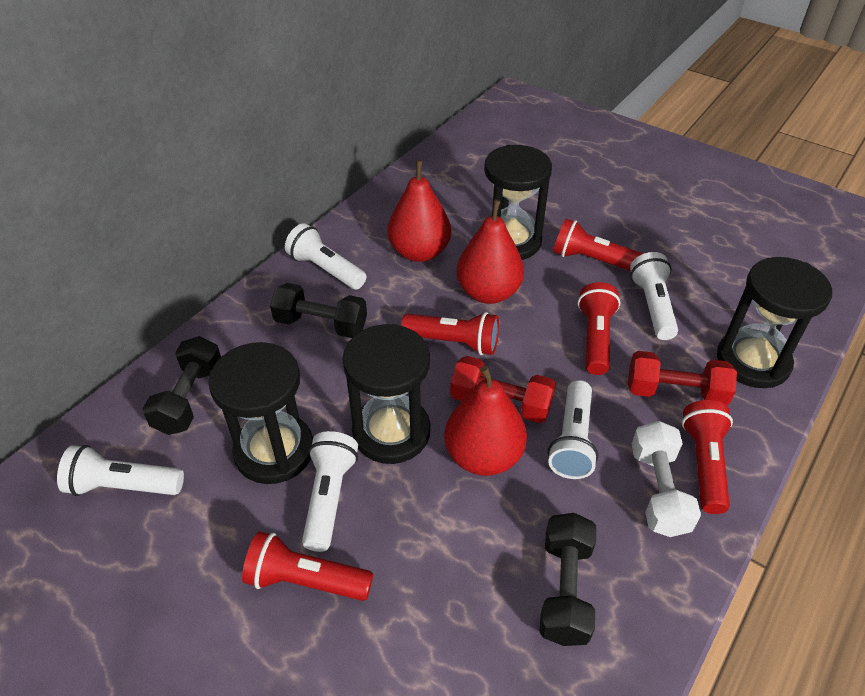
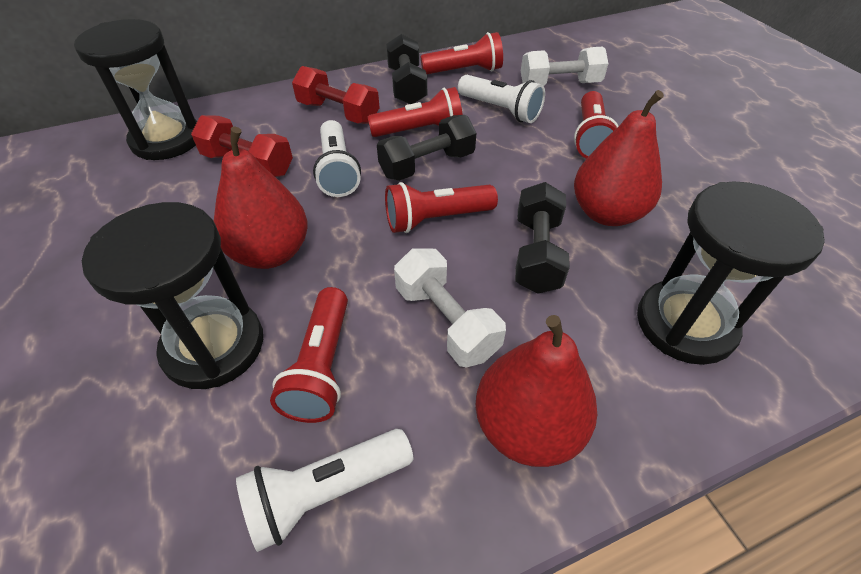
black hourglass: [208,342,313,484] [342,324,430,464] [484,145,552,260] [717,257,832,388] = 4 -> [74,19,197,160] [82,202,263,389] [637,181,825,365] = 3
white dumbbell: [632,421,701,537] = 1 -> [394,248,506,368] [521,46,608,86] = 2
white flashlight: [57,445,184,496] [285,223,367,290] [302,431,358,552] [548,380,598,479] [630,252,678,340] = 5 -> [236,429,413,552] [313,120,361,197] [458,75,545,123] = 3

